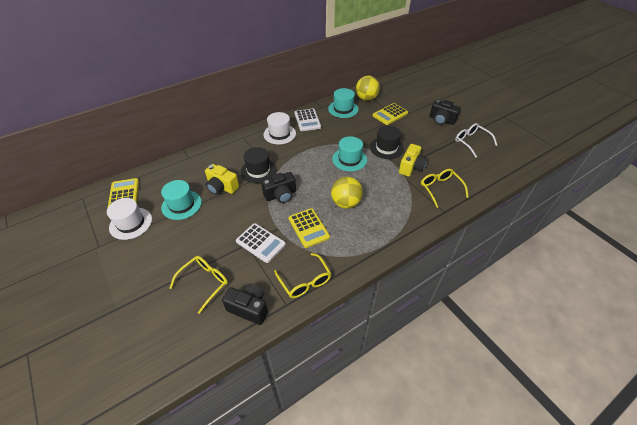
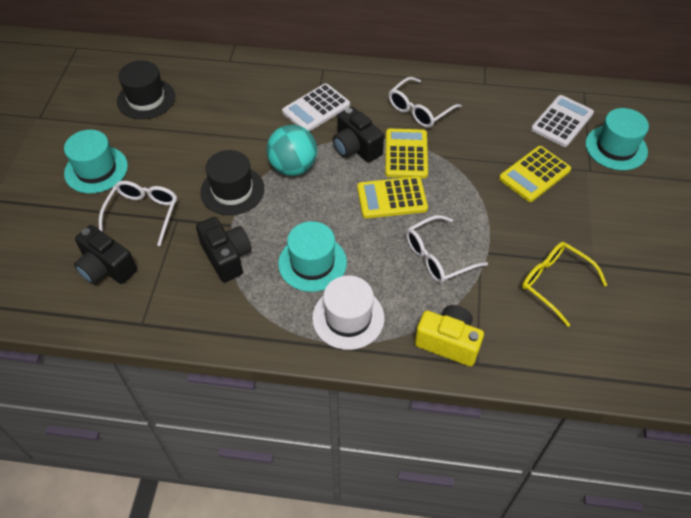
turquoise ball: none = 0 -> [266,125,317,176] = 1
white glasses: [455,123,497,158] = 1 -> [99,181,177,246] [389,77,462,128] [406,215,488,283] = 3
white hat: [107,198,152,240] [263,112,296,145] = 2 -> [312,275,384,350] = 1
yellow ball: [331,177,363,209] [356,76,380,101] = 2 -> none = 0
yellow camera: [205,164,239,195] [399,144,427,177] = 2 -> [415,305,484,366] = 1
yellow glasses: [170,256,228,314] [274,253,331,298] [421,169,469,208] = 3 -> [522,242,607,327] = 1

